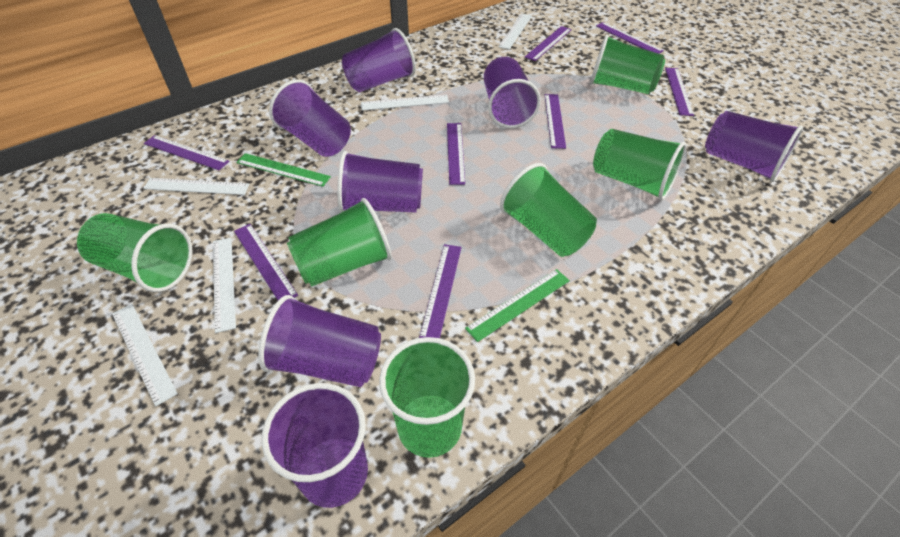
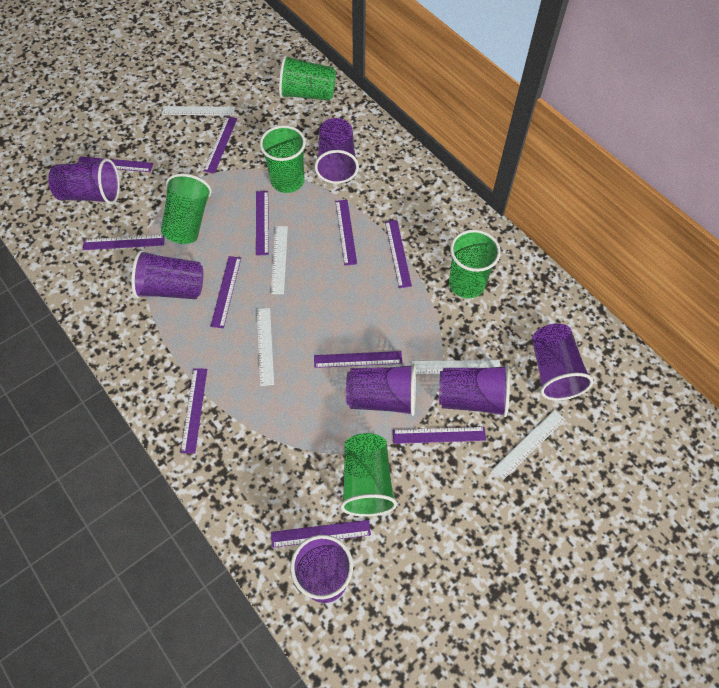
green cup: [77,213,192,292] [287,198,392,287] [379,337,475,458] [500,163,597,257] [590,35,665,94] [593,129,686,200] = 6 -> [161,173,212,244] [260,125,306,193] [279,55,336,101] [341,433,397,517] [449,229,501,299] = 5
green ruler: [236,153,331,187] [465,269,570,342] = 2 -> none = 0
purple ruler: [144,135,229,170] [234,224,298,300] [419,244,462,338] [447,123,465,185] [525,26,572,61] [545,94,566,149] [596,22,664,54] [665,68,694,116] = 8 -> [78,156,153,172] [83,235,165,250] [181,368,207,454] [203,116,237,173] [210,256,241,328] [256,191,269,256] [271,520,371,548] [314,351,402,368] [335,200,357,266] [385,220,412,288] [393,427,486,444] = 11

